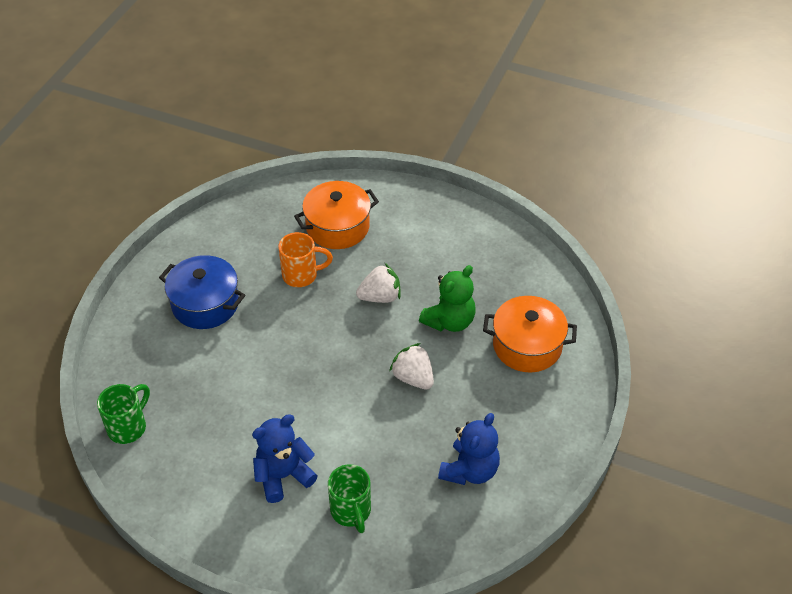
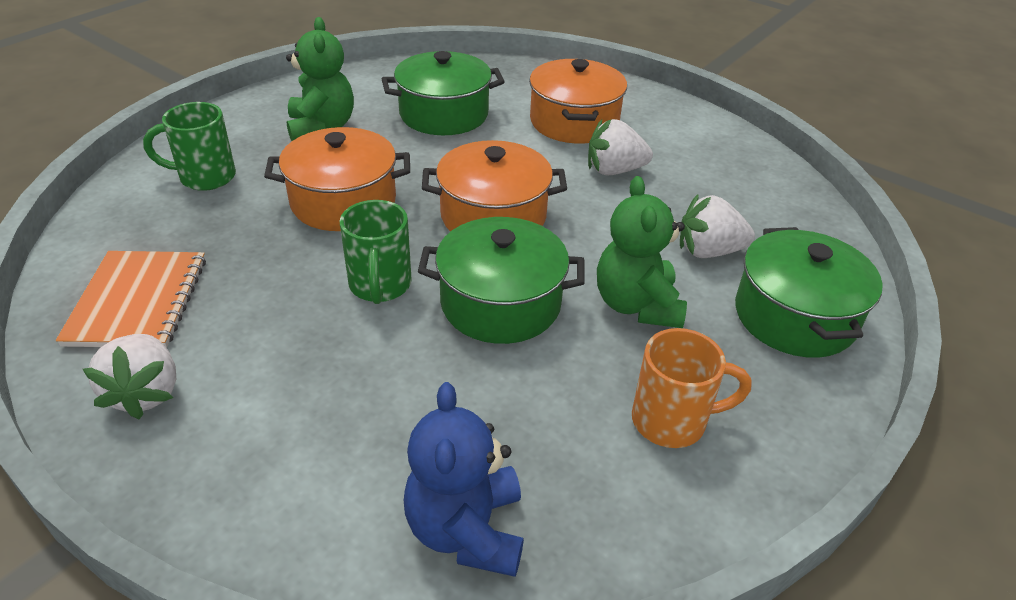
blue pot: [159,255,245,329] = 1 -> none = 0
blue teddy bear: [252,414,318,503] [438,413,500,485] = 2 -> [404,382,524,577] = 1
green pot: none = 0 -> [382,51,505,135] [418,217,584,344] [735,227,883,358] = 3
green teddy bear: [419,265,476,332] = 1 -> [286,17,354,141] [597,176,687,328] = 2
orange notebook: none = 0 -> [56,251,206,348] = 1
orange pot: [294,181,379,249] [483,296,577,373] = 2 -> [264,127,410,231] [422,140,567,232] [529,59,627,144] = 3
white strawberry: [356,263,400,303] [389,343,434,390] = 2 -> [83,334,176,419] [588,119,653,175] [680,194,755,258] = 3

